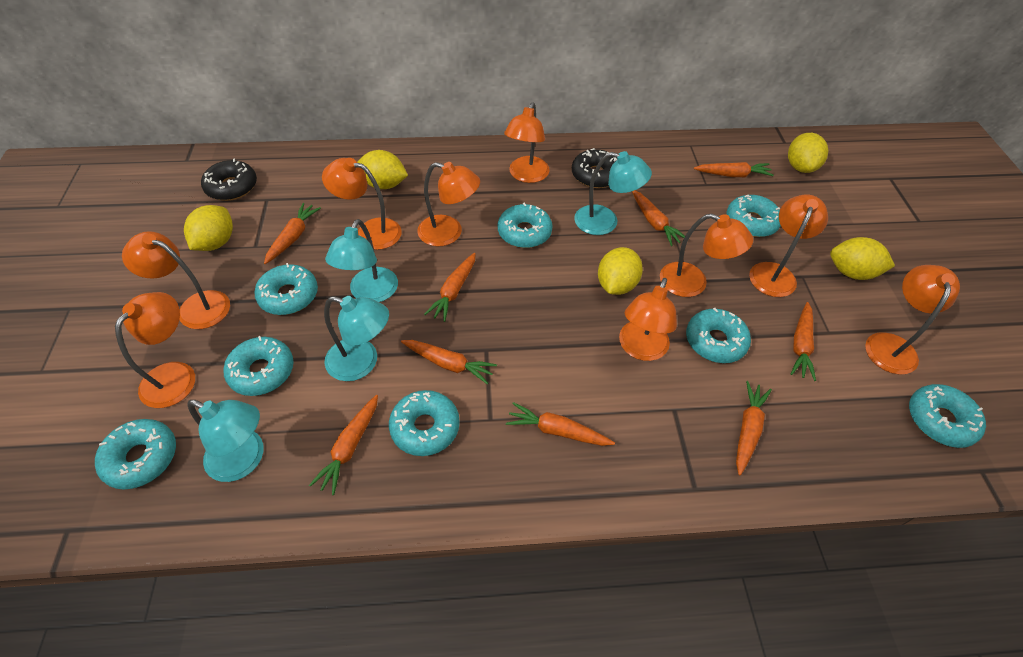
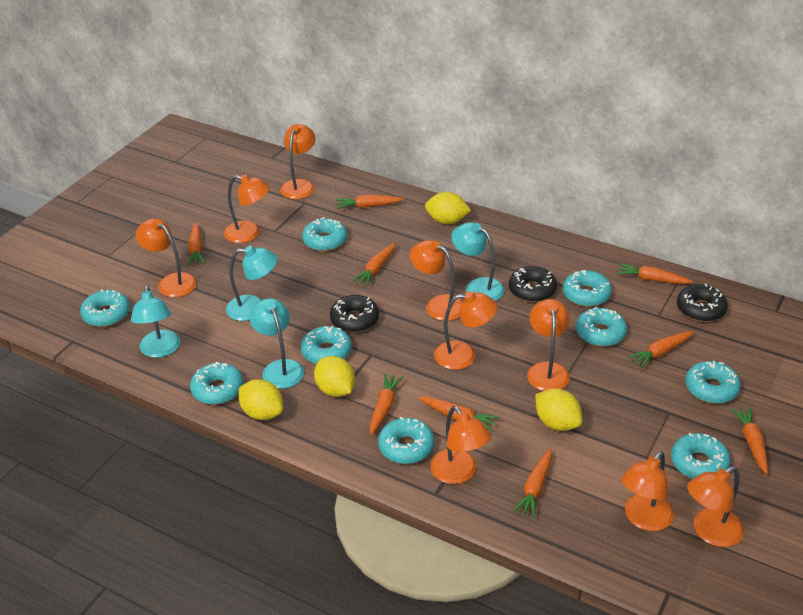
black donut: [201,159,257,201] [572,148,617,188] = 2 -> [330,295,379,333] [509,266,557,302] [677,283,728,322] = 3
turquoise donut: [95,419,176,490] [223,336,294,396] [254,263,318,315] [389,390,460,456] [498,203,553,248] [686,308,751,363] [726,195,781,237] [909,384,986,448] = 8 -> [80,289,130,327] [190,362,243,404] [301,326,352,364] [302,217,347,251] [378,417,434,464] [563,270,612,307] [576,307,627,347] [671,433,731,479] [685,361,741,404] = 9
yellow lemon: [184,205,233,251] [358,150,408,189] [598,247,643,295] [788,133,828,173] [830,237,895,280] = 5 -> [239,379,283,420] [314,356,355,397] [425,192,471,224] [535,388,582,431] = 4

